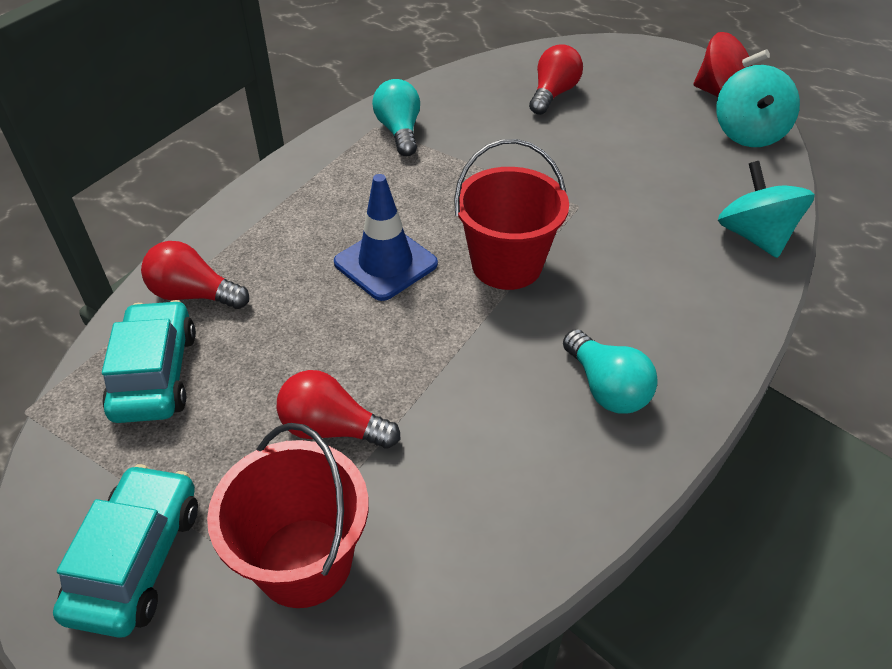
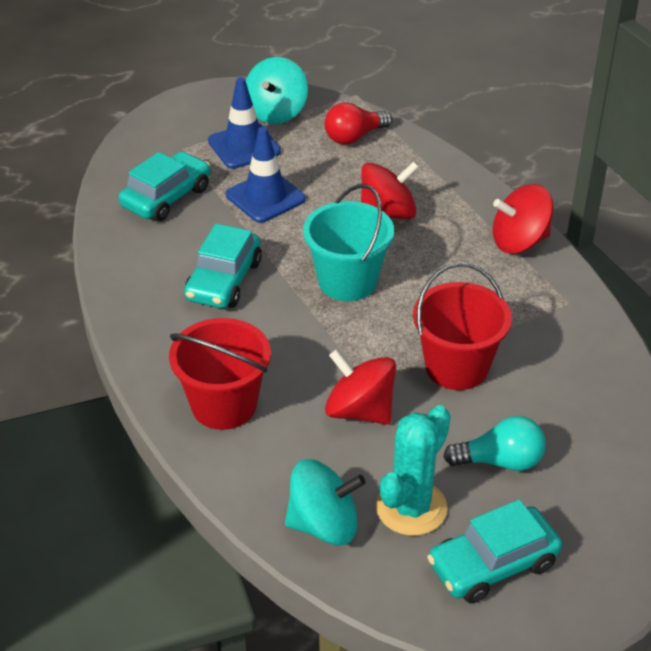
blue traffic cone: [334,174,438,301] = 1 -> [208,77,281,169] [226,127,306,223] = 2
red light bulb: [141,241,249,309] [277,370,400,449] [529,44,583,115] = 3 -> [324,102,392,145] = 1
red spinning top: [694,32,770,97] = 1 -> [325,350,396,425] [361,161,419,219] [493,184,554,254] = 3
turquoise bucket: none = 0 -> [303,184,394,301] = 1
turquoise cactus: none = 0 -> [376,405,451,536] = 1
turquoise car: [53,464,198,638] [102,300,196,423] = 2 -> [118,151,210,221] [184,224,262,308] [427,499,562,603] = 3
turquoise light bulb: [372,79,420,156] [563,329,658,414] = 2 -> [443,416,546,471] = 1

